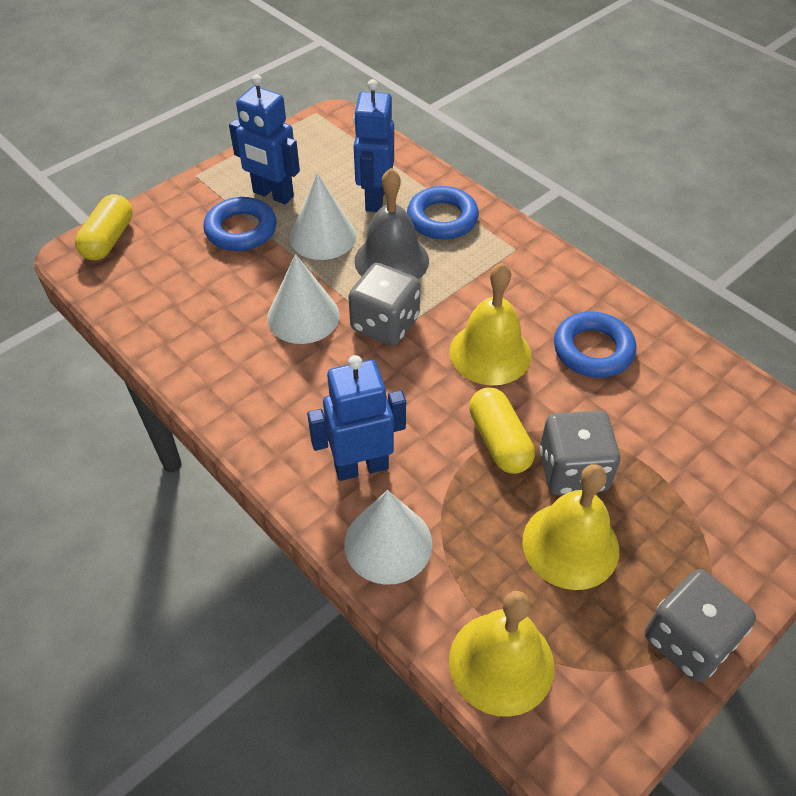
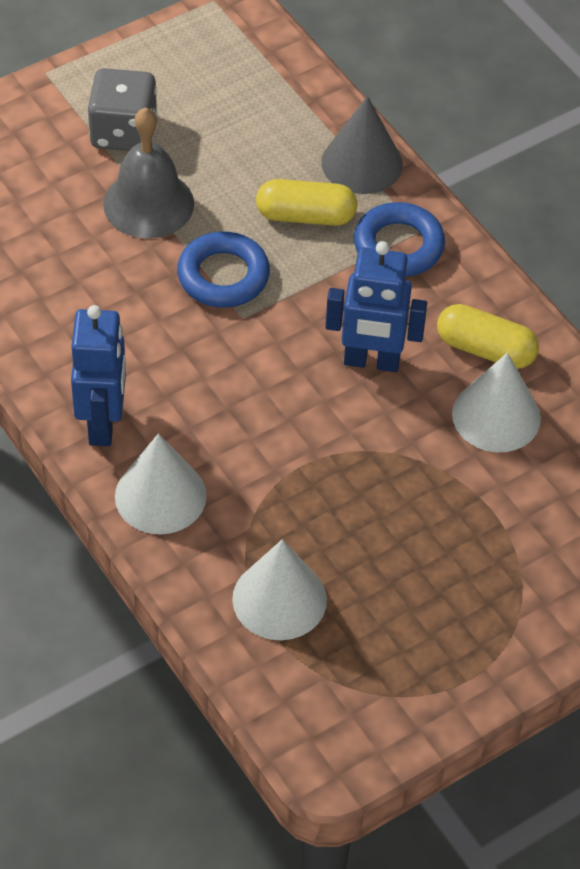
blue ring: [204,197,276,251] [407,186,479,239] [554,311,636,378] = 3 -> [177,231,270,308] [354,202,445,277] = 2
blue robot: [229,75,300,204] [307,355,406,481] [353,79,394,212] = 3 -> [71,305,126,446] [326,241,427,372] = 2
grey cone: none = 0 -> [321,96,403,194] = 1
grey dice: [348,263,420,346] [539,410,620,495] [645,569,756,682] = 3 -> [88,68,157,151] = 1
yellow bell: [449,591,555,717] [450,263,531,385] [522,464,619,590] = 3 -> none = 0

